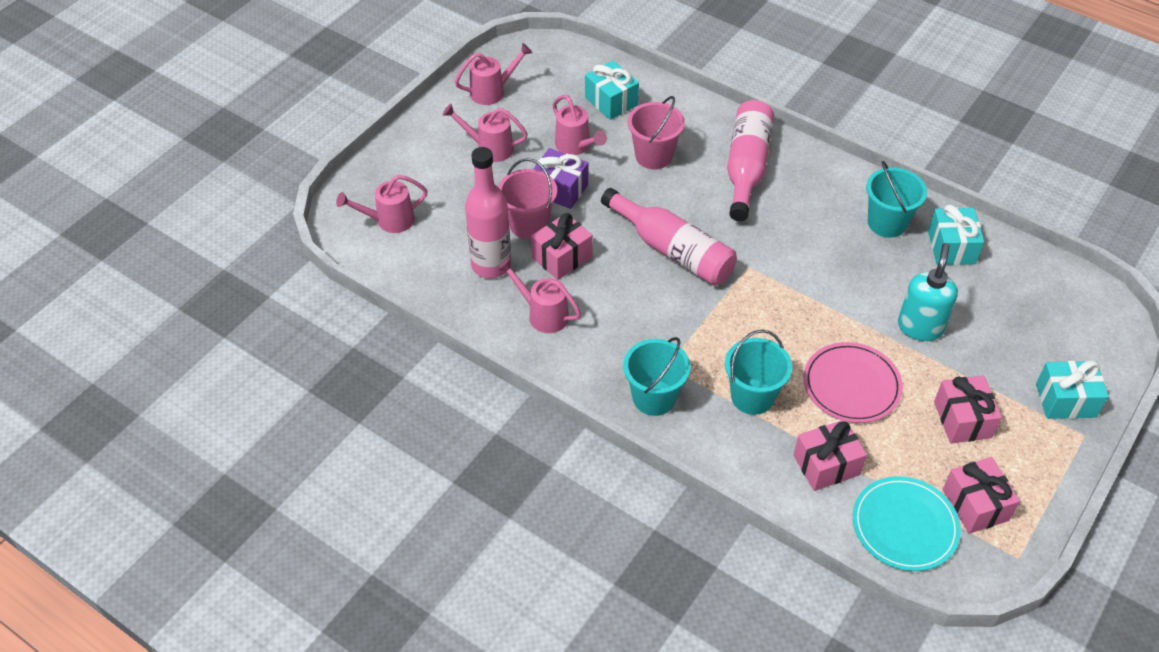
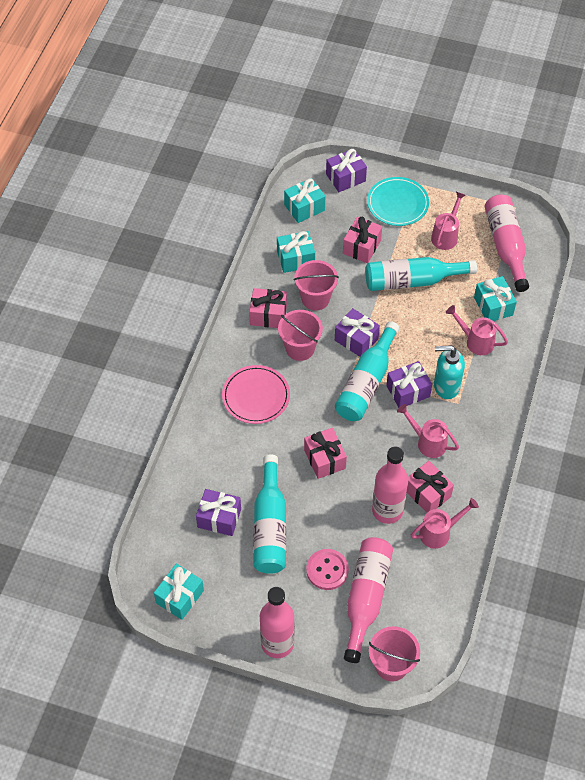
pink bottle: [465,147,511,278] [601,188,737,286] [727,100,774,221] = 3 -> [260,587,295,658] [344,537,393,663] [372,447,408,524] [485,194,529,292] = 4
pink bucket: [498,158,557,239] [628,96,685,169] = 2 -> [278,310,323,361] [294,260,339,311] [369,626,420,682] = 3
pink button: none = 0 -> [306,549,349,590] = 1
pink watering can: [336,175,428,233] [442,104,528,162] [455,43,532,105] [498,259,581,333] [553,95,607,155] = 5 -> [397,404,459,458] [411,498,479,549] [431,192,466,250] [446,305,508,355] = 4
purple gift: [534,148,588,209] = 1 -> [196,489,241,536] [326,149,367,192] [335,308,380,357] [386,361,432,408] = 4
turquoise bottle: none = 0 -> [253,455,286,574] [335,321,400,421] [365,257,477,291] = 3
turquoise bucket: [623,337,691,416] [725,330,793,415] [866,161,927,238] = 3 -> none = 0
turquoise gift: [585,61,639,120] [928,204,984,265] [1036,360,1109,419] = 3 -> [154,564,204,620] [277,231,315,273] [284,178,325,223] [474,276,517,321] = 4

